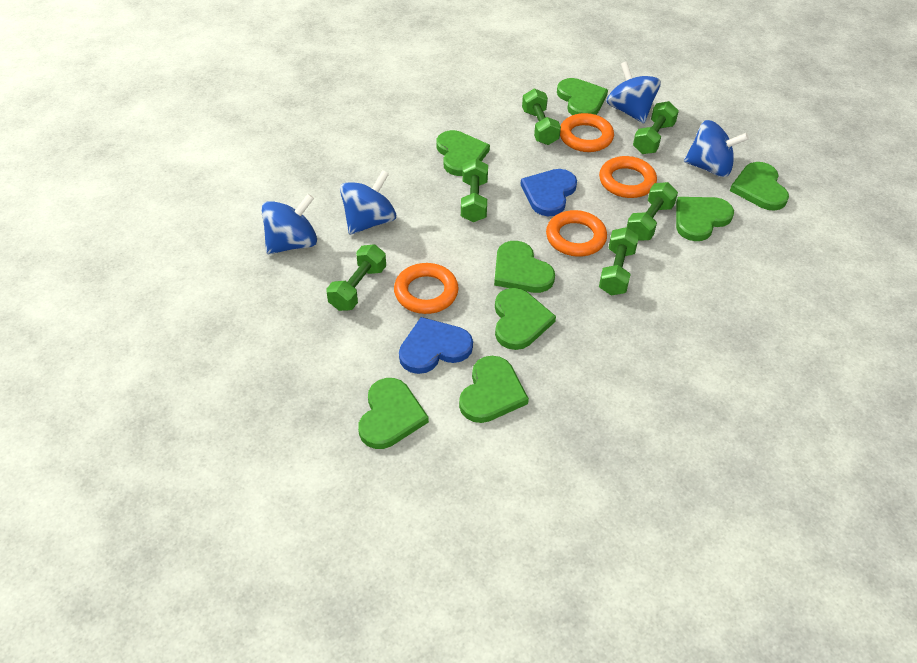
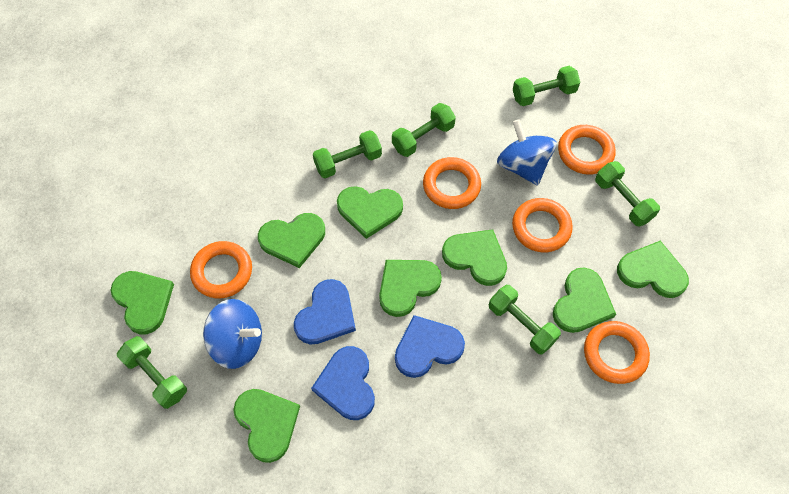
blue heart: [399,317,473,374] [520,169,577,216] = 2 -> [294,279,356,345] [311,346,375,420] [395,315,465,378] = 3
blue spinning top: [261,194,317,254] [340,170,396,235] [606,61,661,123] [684,120,749,177] = 4 -> [203,299,262,369] [497,119,557,186] = 2
orange ring: [394,263,459,314] [546,210,607,257] [560,113,614,152] [599,156,657,198] = 4 -> [190,241,252,298] [423,157,481,209] [512,198,573,252] [558,125,616,175] [584,321,650,384] = 5

